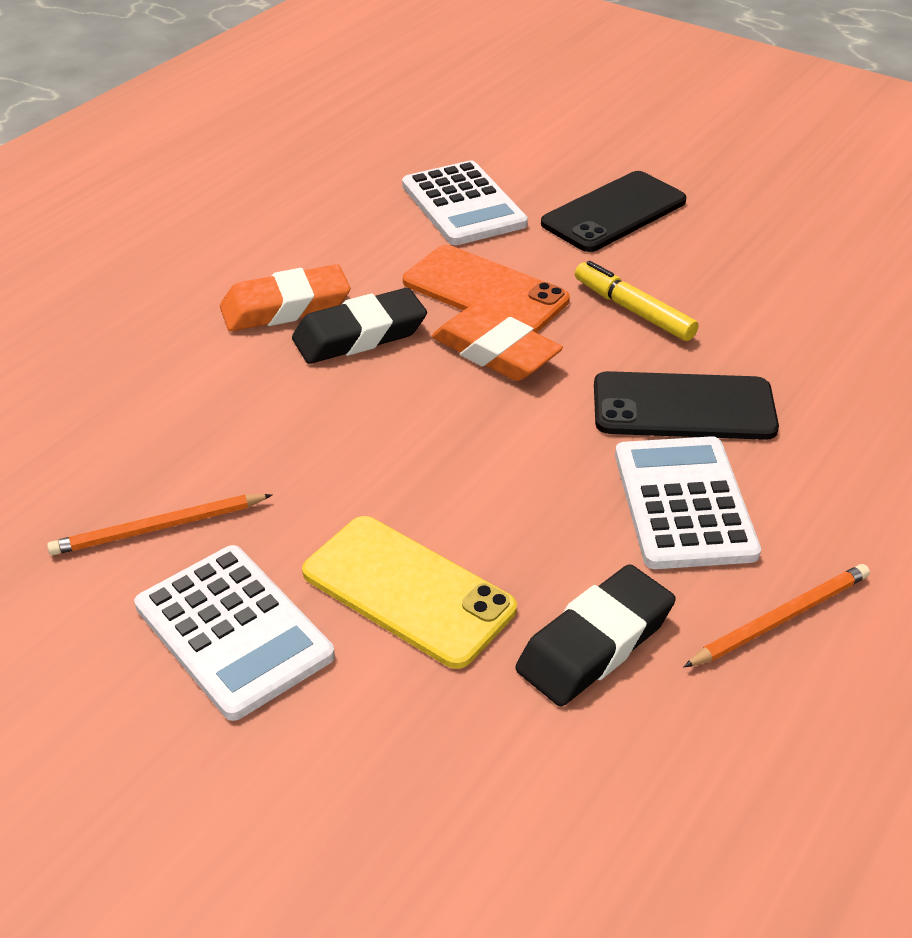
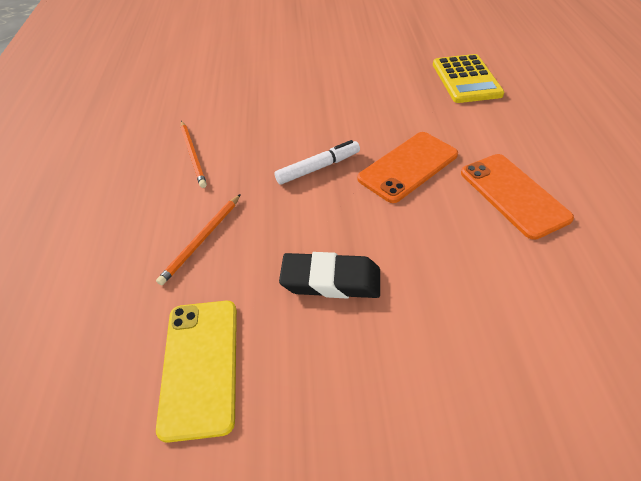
black eraser: [292,288,427,364] [515,564,676,706] = 2 -> [279,252,380,298] = 1
black phone: [541,171,686,252] [594,371,779,440] = 2 -> none = 0
orange eraser: [220,264,350,331] [432,304,563,381] = 2 -> none = 0
orange phone: [403,245,570,333] = 1 -> [357,132,458,203] [461,154,574,240] = 2
white calculator: [134,545,335,721] [402,161,528,245] [615,436,761,569] = 3 -> none = 0
white marker: none = 0 -> [275,140,360,185] = 1
yellow calculator: none = 0 -> [433,54,504,103] = 1
yellow marker: [575,261,698,341] = 1 -> none = 0

